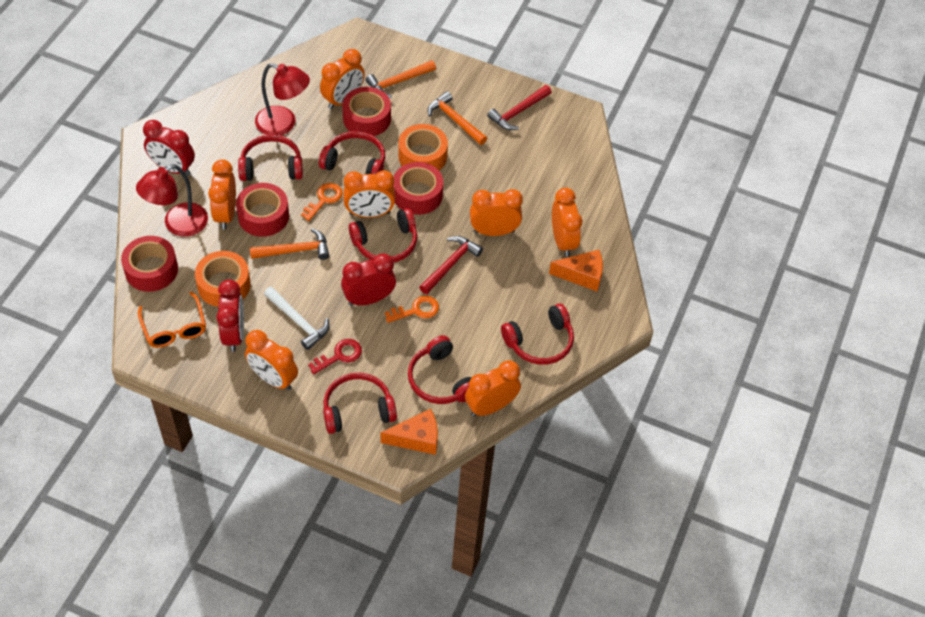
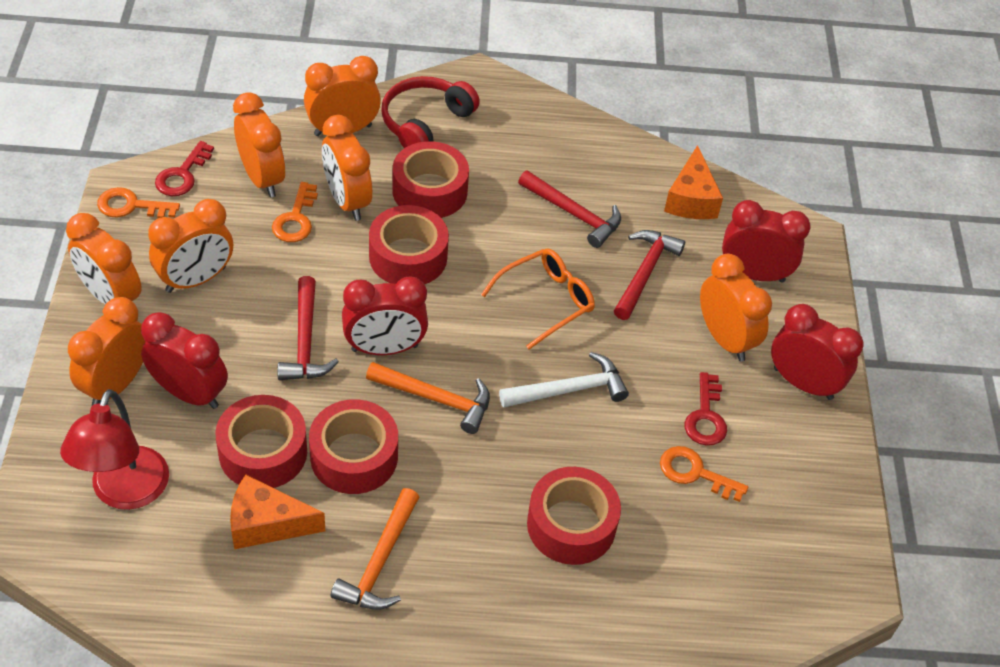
orange hammer: [250,228,330,260] [366,60,436,98] [428,91,487,145] = 3 -> [331,488,419,610] [366,362,490,434] = 2
orange key: [301,183,343,221] [385,296,439,323] = 2 -> [97,187,180,218] [272,182,318,242] [660,446,748,502] = 3
orange tape: [195,251,251,307] [398,124,448,170] = 2 -> none = 0
red clock: [143,120,195,176] [216,279,244,352] [341,253,396,306] = 3 -> [141,312,228,409] [342,277,428,355] [722,200,811,283] [771,304,863,400] = 4
red hammer: [419,236,483,294] [487,85,552,130] = 2 -> [277,276,339,380] [518,170,621,248] [614,230,685,320] = 3
red headphones: [238,134,303,181] [319,131,385,175] [323,373,397,434] [349,208,417,263] [408,335,472,404] [501,304,574,365] = 6 -> [381,76,480,148] = 1
red key: [308,339,362,374] = 1 -> [155,141,214,196] [685,372,727,446] = 2
red lamp: [136,164,208,237] [255,63,310,136] = 2 -> [60,389,169,510] = 1
red tape: [121,236,178,292] [236,183,289,237] [342,87,391,136] [393,162,443,215] = 4 -> [215,395,307,488] [309,399,398,494] [369,205,449,284] [392,141,469,218] [527,467,621,565] = 5

